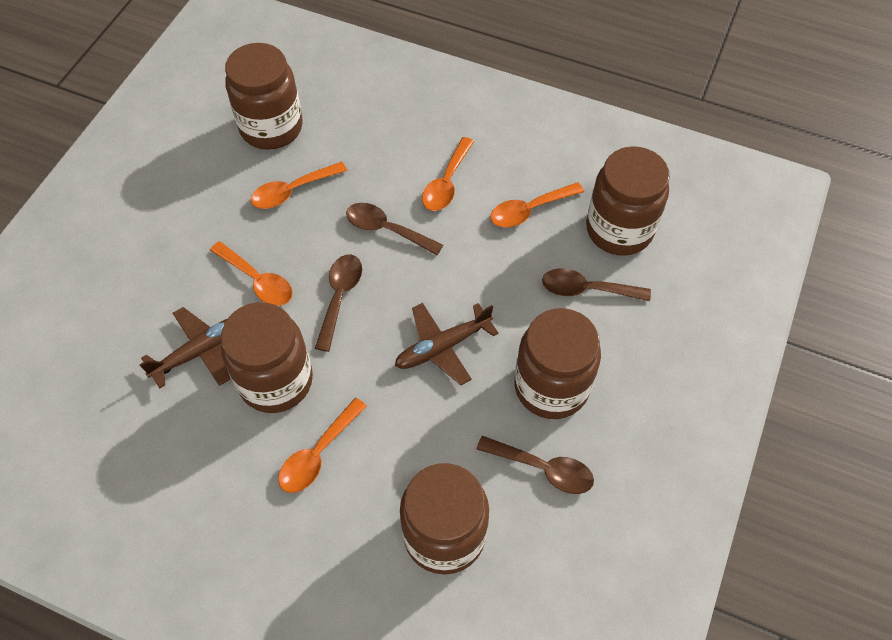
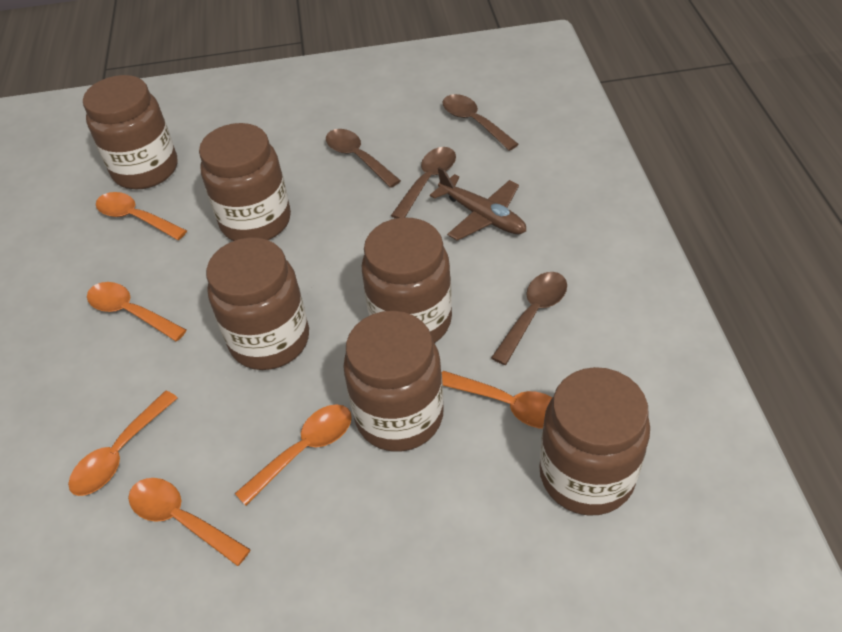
brown jar: [221,302,313,413] [225,43,303,150] [400,463,489,574] [514,308,601,419] [586,146,670,255] = 5 -> [83,75,177,189] [199,123,291,241] [206,238,309,370] [343,311,444,452] [362,218,452,343] [539,367,650,515] = 6
brown plane: [140,307,230,389] [395,303,499,385] = 2 -> [430,167,526,241] = 1
orange spoon: [210,241,293,306] [251,162,347,209] [278,398,367,493] [422,137,474,211] [490,182,584,228] = 5 -> [68,391,177,496] [87,282,187,341] [96,192,187,240] [128,478,251,566] [235,404,352,506] [442,371,553,429] = 6

